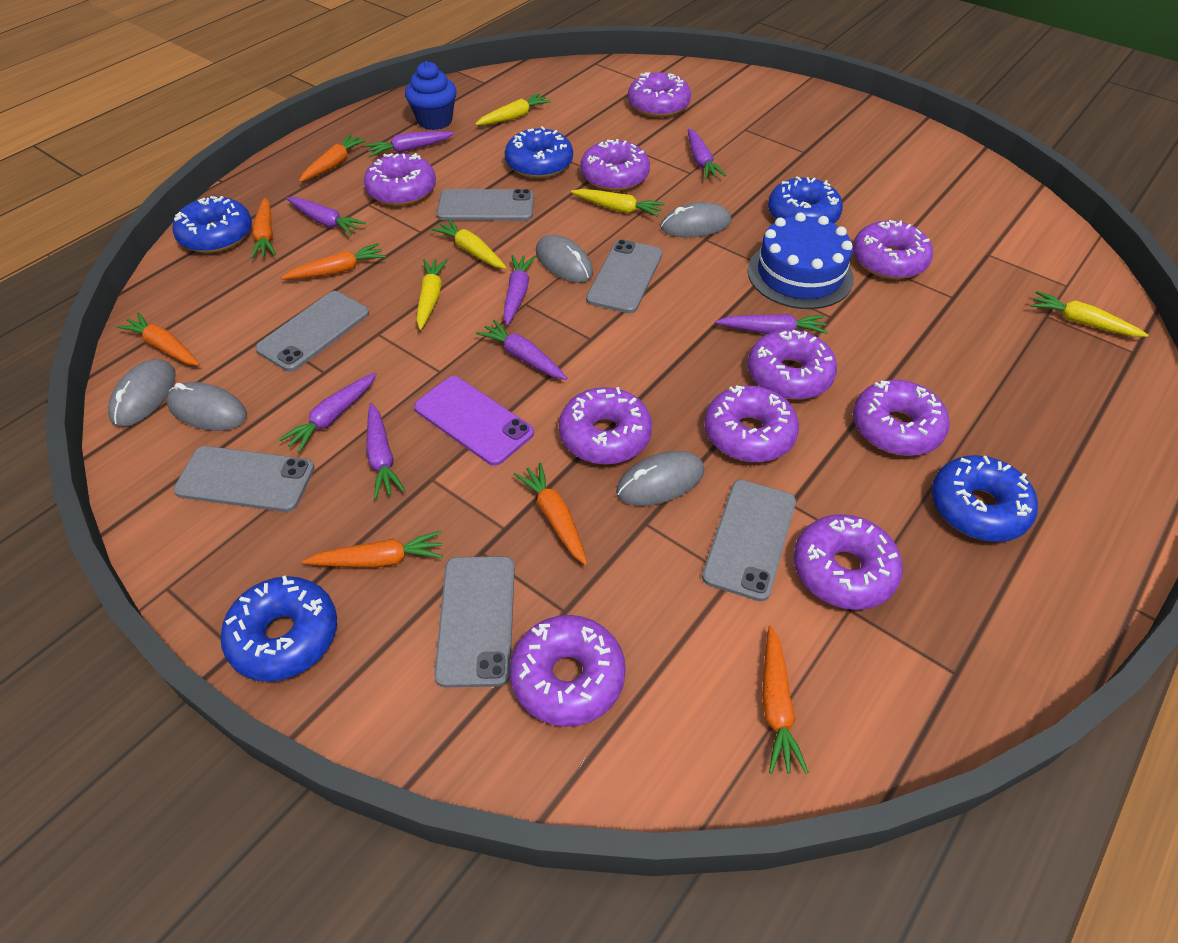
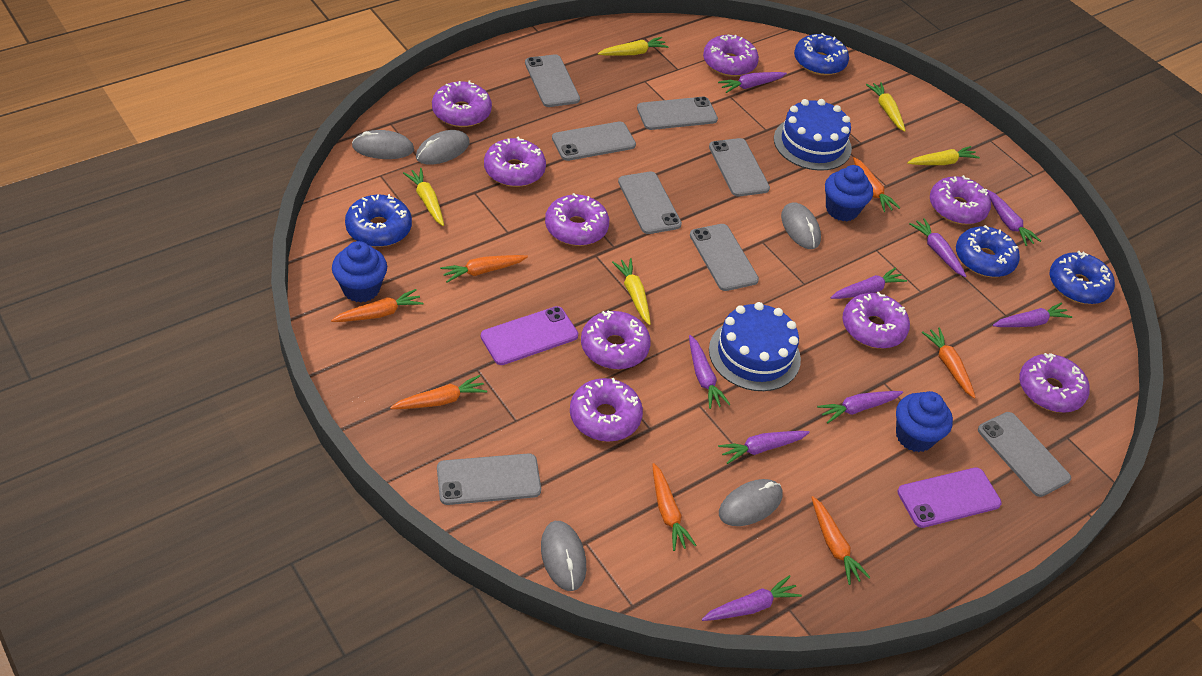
blue cake: [748,212,854,309] = 1 -> [709,302,801,391] [774,99,852,171] = 2
blue cupcake: [405,61,457,130] = 1 -> [332,241,387,302] [825,165,873,221] [896,391,953,452] = 3
blue donut: [172,196,252,253] [220,575,337,682] [505,126,573,178] [768,176,843,224] [931,455,1038,542] = 5 -> [345,194,412,247] [794,33,849,75] [956,225,1020,277] [1050,251,1115,304] = 4
grey phone: [174,446,315,512] [255,291,369,372] [434,556,515,687] [437,189,534,221] [586,239,663,313] [702,480,796,601] = 6 -> [437,453,541,505] [525,54,580,107] [552,122,636,161] [618,171,682,234] [637,96,718,130] [690,224,759,291] [709,138,770,197] [978,412,1071,497] = 8
purple carrot: [278,372,376,453] [286,197,366,235] [366,131,455,157] [366,403,405,499] [476,320,568,380] [504,255,535,325] [688,128,726,179] [715,314,828,334] = 8 -> [689,335,730,409] [702,575,802,621] [718,72,787,93] [718,431,810,464] [817,391,903,423] [831,267,907,299] [909,218,967,277] [987,189,1041,246] [993,302,1072,327] = 9
purple donut: [364,153,436,206] [510,615,626,727] [559,387,652,464] [580,139,650,191] [628,72,691,117] [704,385,799,462] [747,330,837,400] [794,514,903,610] [853,220,933,279] [853,380,950,456] = 10 -> [432,80,492,127] [484,137,546,187] [545,193,609,246] [570,378,643,442] [581,310,651,369] [703,34,759,77] [842,292,910,349] [930,175,991,224] [1019,353,1090,413] = 9
purple phone: [414,376,534,466] = 1 -> [481,306,578,365] [898,467,1002,528] = 2

